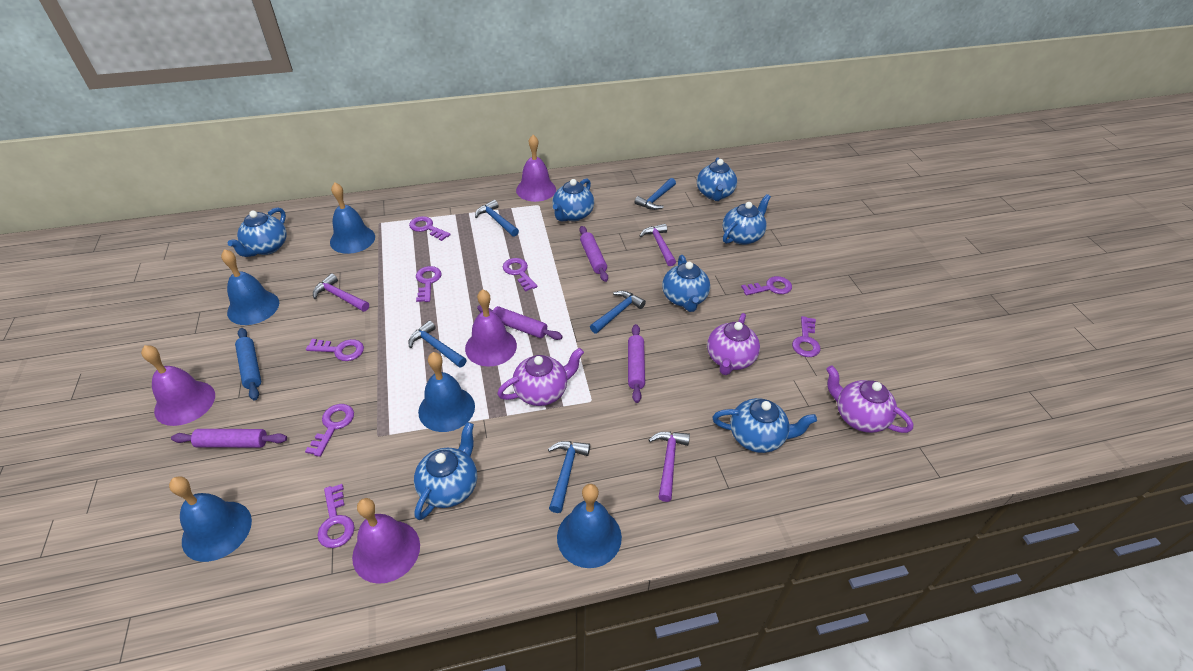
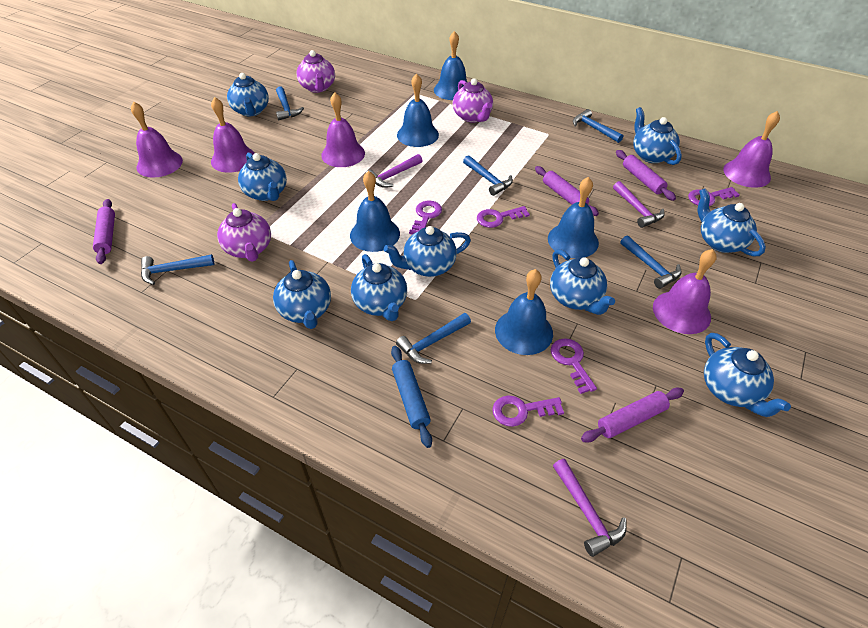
blue hammer: [409,320,466,368] [475,200,519,237] [548,441,590,513] [590,291,646,333] [635,178,676,210] = 5 -> [141,254,214,285] [276,86,304,120] [396,313,471,364] [463,155,513,196] [573,109,623,143] [620,236,681,289] = 6
blue teapot: [227,207,287,257] [414,422,477,520] [552,178,594,221] [662,255,710,312] [697,158,737,201] [712,398,817,453] [723,194,771,245] = 7 -> [227,73,269,117] [238,152,287,201] [273,260,331,329] [351,254,407,321] [384,226,471,277] [550,249,615,315] [633,107,682,165] [697,188,766,257] [704,333,791,417] = 9
purple bell: [141,345,215,426] [352,498,420,584] [465,289,517,367] [516,135,556,202] = 4 -> [131,102,183,178] [211,97,254,173] [321,92,365,167] [653,249,716,334] [723,111,780,188] = 5
purple key: [305,404,354,457] [306,339,364,361] [317,484,355,548] [409,216,451,241] [416,266,441,302] [503,258,537,291] [741,276,792,296] [792,316,821,357] = 8 -> [409,201,442,234] [477,206,530,228] [492,395,564,427] [551,338,597,394] [688,187,740,206] = 5

